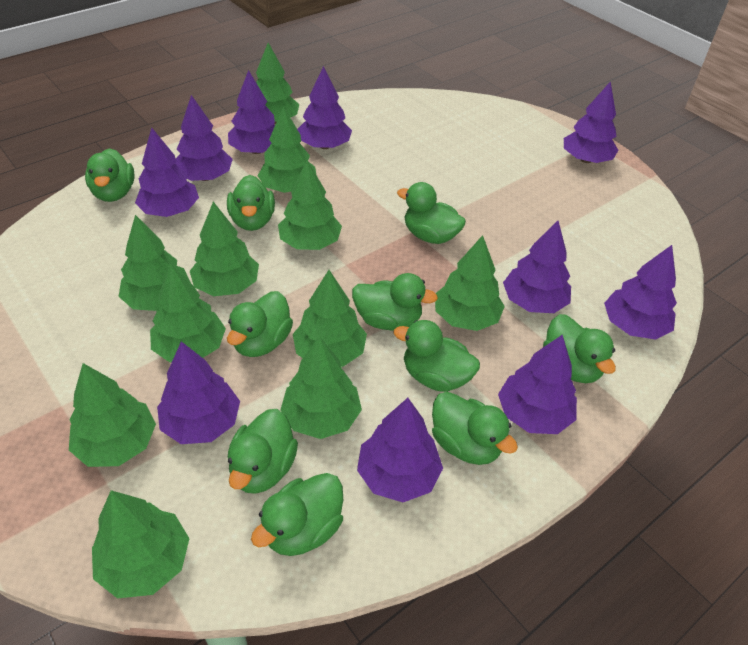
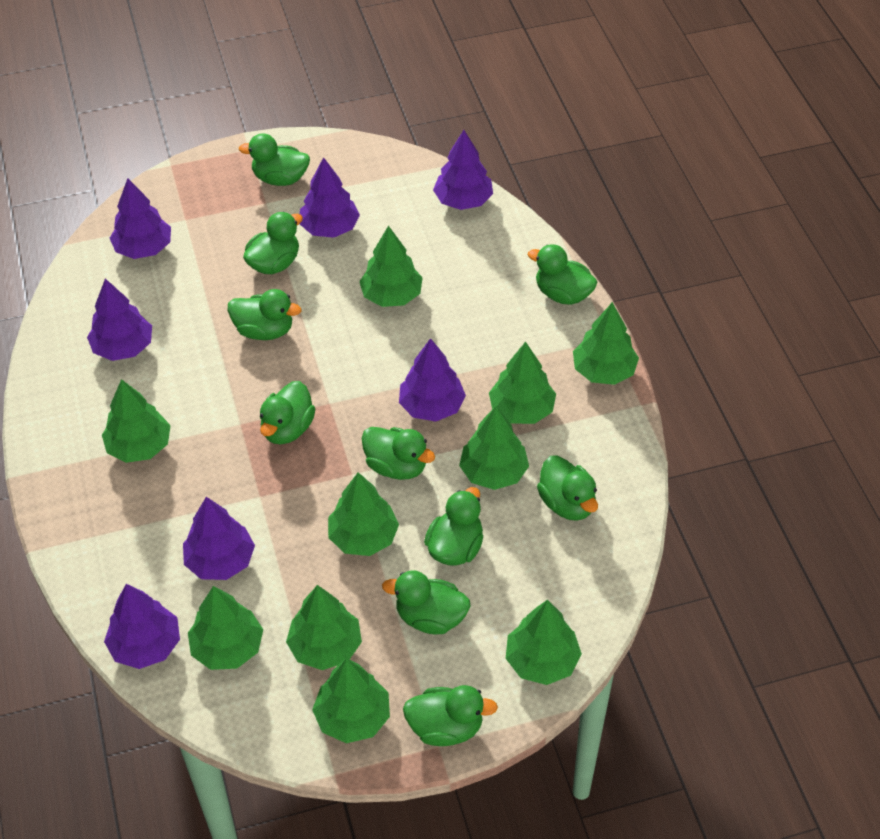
green tree: [69,363,156,467] [92,490,190,598] [119,215,191,311] [150,264,226,362] [190,202,259,296] [256,43,299,124] [258,106,316,193] [278,160,342,250] [280,336,362,439] [293,270,367,367] [435,235,505,331] = 11 -> [102,379,171,463] [188,586,263,670] [286,585,362,670] [312,658,390,743] [328,472,399,556] [359,226,423,307] [459,406,529,490] [489,342,556,424] [505,600,582,685] [573,302,639,385] = 10
purple tree: [135,127,199,217] [157,341,240,444] [175,95,233,181] [228,70,275,154] [297,66,352,149] [357,398,443,502] [498,335,577,434] [503,221,571,313] [564,81,618,163] [604,245,677,340] = 10 -> [87,278,152,361] [104,584,180,669] [110,178,171,259] [183,497,255,580] [300,157,360,238] [399,338,466,421] [433,130,493,210] = 7

